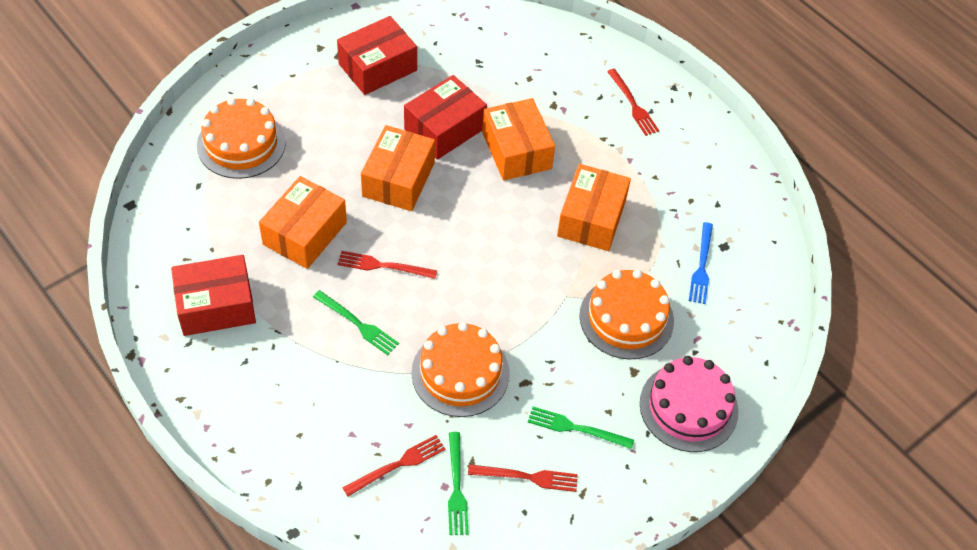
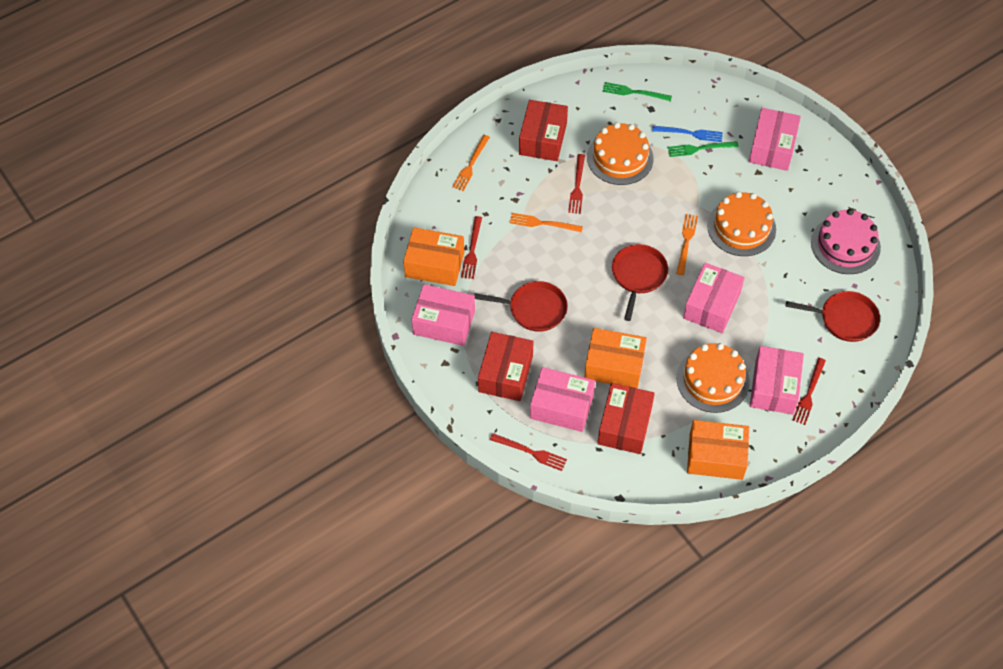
green fork: [313,290,399,355] [448,432,469,535] [528,406,634,449] = 3 -> [603,82,672,101] [667,141,739,157] = 2
orange box: [259,176,347,269] [361,125,435,211] [482,98,555,181] [557,164,631,251] = 4 -> [403,227,464,286] [584,328,647,389] [687,420,749,480] = 3
orange fork: none = 0 -> [452,135,490,191] [510,213,583,233] [676,214,698,275] = 3
pink box: none = 0 -> [412,284,475,346] [530,367,595,432] [683,263,745,333] [749,108,801,171] [750,346,804,415] = 5
red pan: none = 0 -> [474,281,567,332] [612,244,668,321] [786,291,880,342] = 3

